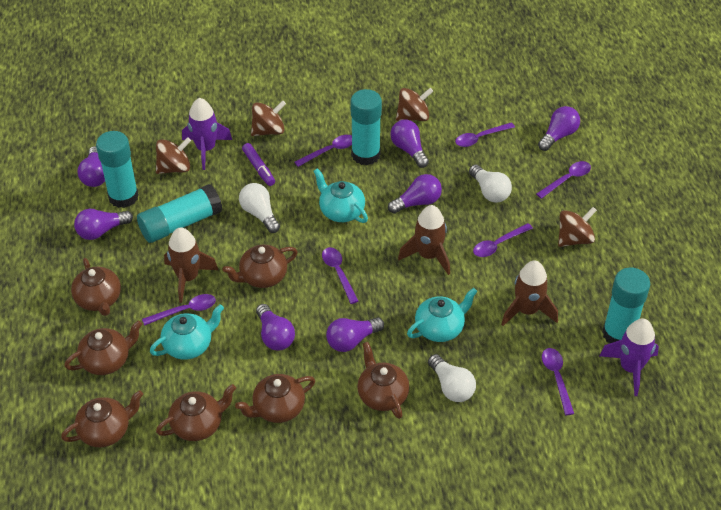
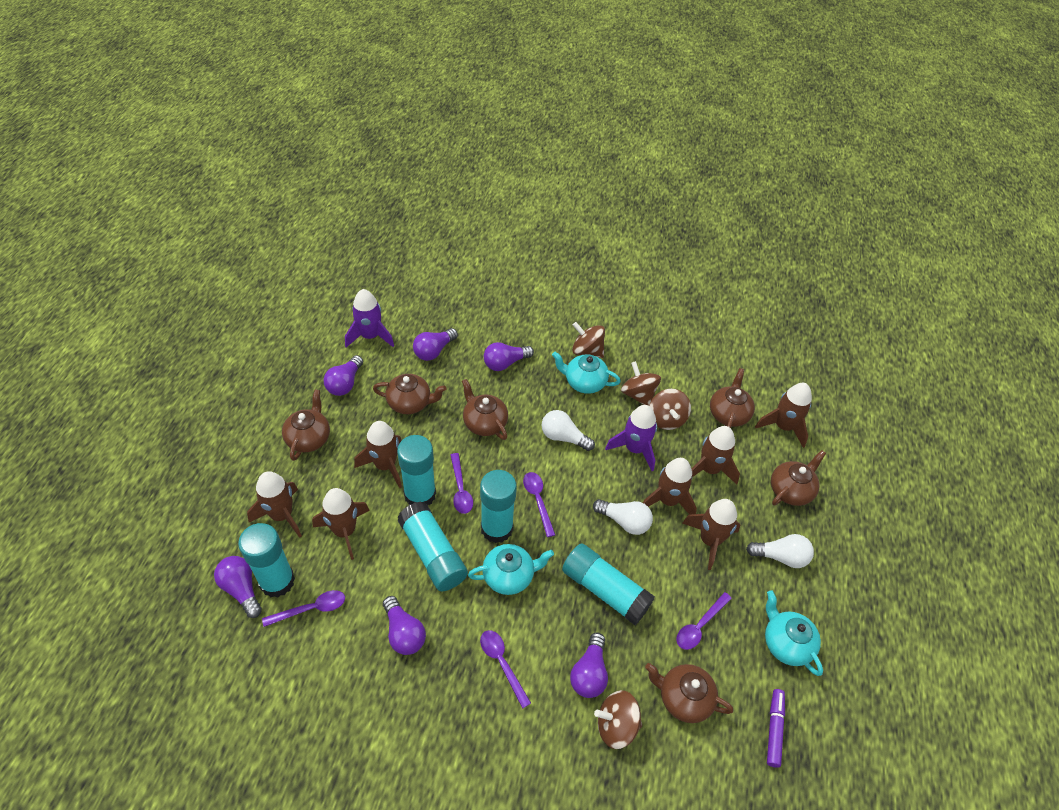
brown rocket: [164,227,218,303] [398,205,450,275] [501,260,558,326] = 3 -> [247,471,302,538] [312,488,370,560] [354,421,402,488] [643,458,697,515] [682,499,740,570] [691,426,740,485] [755,383,812,448] = 7
brown teapot: [61,390,143,447] [64,321,142,375] [71,258,121,316] [156,384,236,441] [223,245,298,288] [235,374,315,423] [357,342,410,419] = 7 -> [282,389,330,461] [373,374,447,414] [462,379,508,440] [645,663,733,723] [710,368,755,428] [771,450,826,506] = 6
purple light bulb: [74,209,133,240] [78,146,105,187] [256,304,295,350] [326,317,384,352] [388,174,442,214] [390,120,429,168] [538,106,580,151] = 7 -> [214,556,262,618] [323,355,363,396] [383,596,426,655] [413,328,458,361] [484,342,534,371] [570,632,608,698] = 6
purple spoon: [142,294,216,326] [295,135,352,167] [322,247,358,304] [455,122,515,147] [473,223,533,257] [536,161,591,199] [542,348,574,415] = 7 -> [262,590,345,627] [450,453,473,514] [480,630,531,709] [523,472,555,537] [676,592,732,650] = 5
turquoise glue stick: [96,131,139,208] [137,184,222,243] [351,89,382,165] [602,267,650,343] = 4 -> [238,523,295,598] [397,435,436,505] [398,501,468,591] [480,470,517,543] [562,543,655,625] = 5

